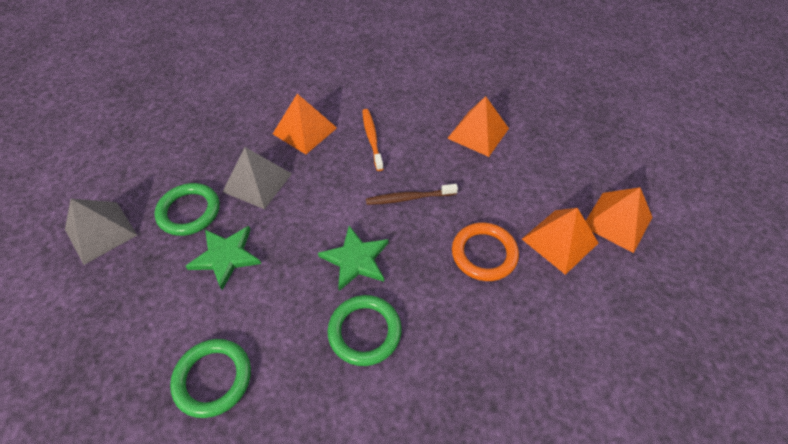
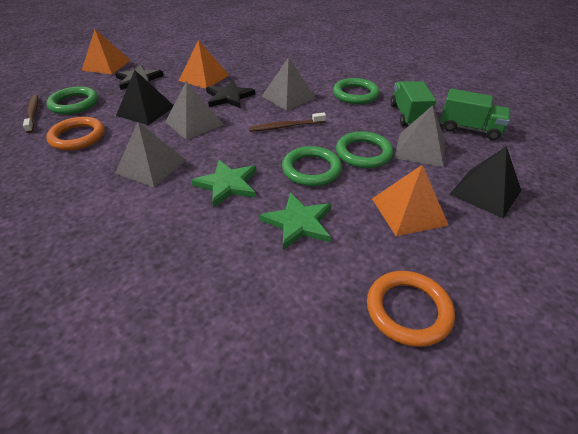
black pyramid: none = 0 -> [116,70,174,125] [449,146,521,218] = 2
black star: none = 0 -> [115,65,164,90] [206,81,255,108] = 2
brown toothbrush: [366,184,458,205] = 1 -> [23,95,39,133] [249,113,326,132] = 2
green ring: [154,183,220,236] [170,339,251,418] [327,295,402,366] = 3 -> [46,87,98,114] [282,146,342,186] [333,78,379,104] [336,131,393,168] = 4
green truck: none = 0 -> [391,81,436,126] [440,88,511,140] = 2
grey pyramid: [65,198,137,265] [223,147,292,209] = 2 -> [115,122,186,187] [165,81,224,140] [262,57,315,111] [394,105,446,167] = 4
orange pyramid: [273,94,337,154] [447,96,509,157] [522,208,598,275] [586,187,652,253] = 4 -> [82,29,131,74] [179,40,229,89] [372,165,449,236] = 3
orange ring: [452,223,519,281] = 1 -> [46,117,105,150] [367,271,455,347] = 2
orange toothbrush: [362,109,384,171] = 1 -> none = 0

